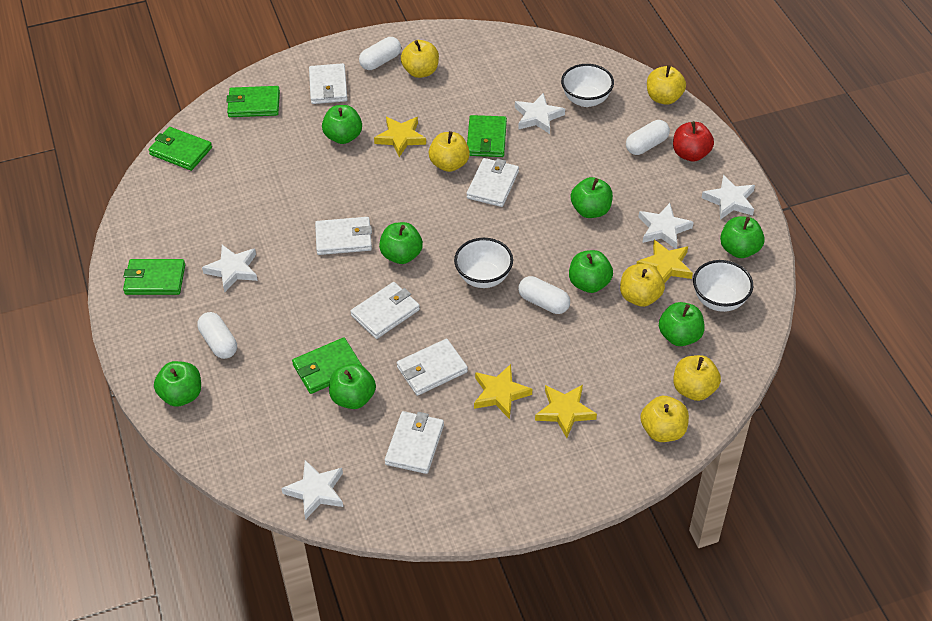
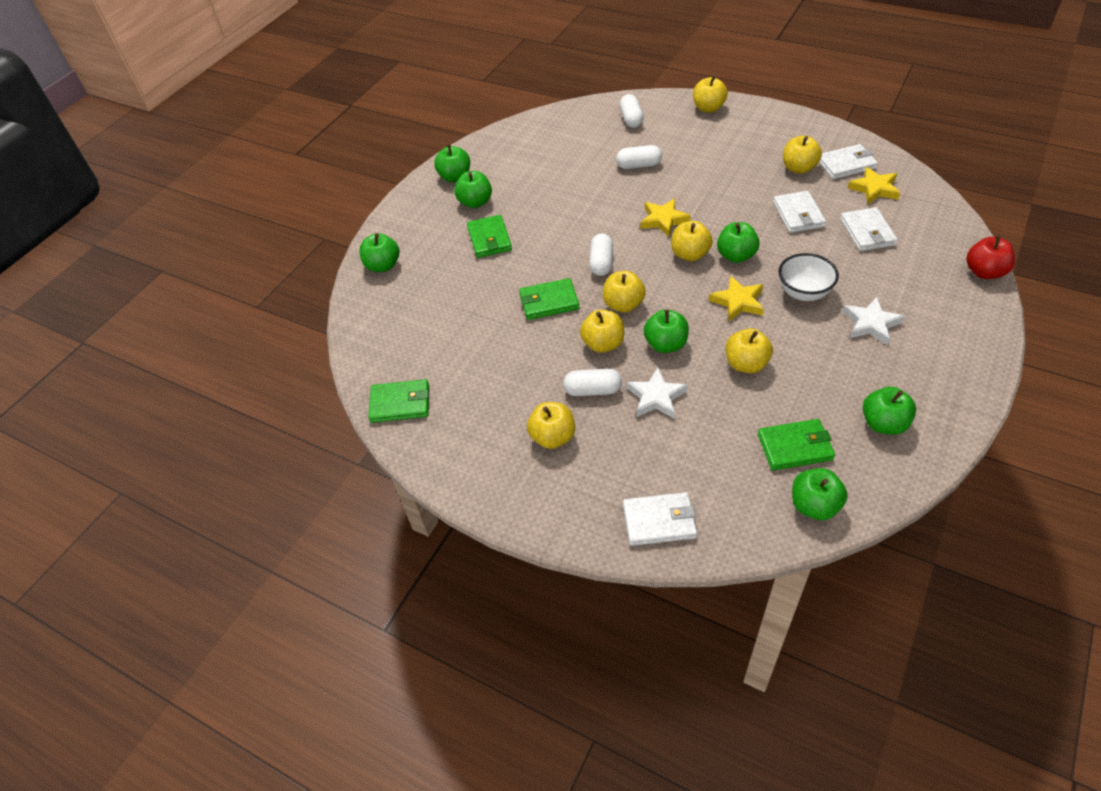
green apple: [154,361,201,407] [322,105,362,144] [329,363,376,409] [379,222,423,264] [569,250,613,293] [571,177,613,218] [659,302,705,346] [720,216,765,258] = 8 -> [359,233,399,272] [434,144,470,182] [454,171,492,208] [644,309,689,353] [717,222,760,263] [792,468,848,520] [863,387,916,435] = 7
green wallet: [123,259,185,295] [148,127,212,171] [226,86,280,117] [292,337,362,394] [467,115,507,157] = 5 -> [368,379,429,423] [467,215,512,258] [519,278,579,320] [758,419,835,471] = 4
white bowl: [454,238,513,288] [561,64,614,107] [693,260,753,312] = 3 -> [778,253,839,301] = 1
white star: [202,245,258,292] [281,460,343,520] [515,93,565,134] [638,203,694,249] [702,175,755,220] = 5 -> [627,367,688,419] [843,297,905,345] = 2
white wallet: [309,63,348,104] [315,217,372,255] [350,282,420,339] [385,411,444,474] [397,339,468,396] [466,158,519,207] = 6 -> [623,492,697,546] [773,191,826,233] [819,144,878,179] [840,207,898,251] = 4
yellow apple: [401,40,439,78] [429,131,470,172] [620,264,665,307] [641,396,689,442] [647,65,686,105] [673,355,721,401] = 6 -> [527,402,575,449] [580,309,624,353] [603,271,646,313] [671,221,713,261] [693,75,728,113] [726,328,773,373] [783,136,822,174] = 7
yellow star: [374,117,426,157] [474,364,532,419] [535,385,597,438] [637,240,693,282] = 4 -> [640,198,691,237] [709,276,764,321] [848,167,900,205] = 3

